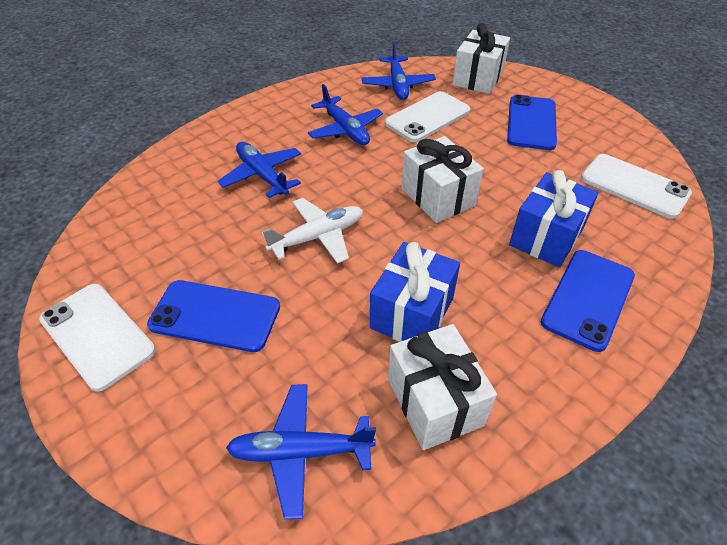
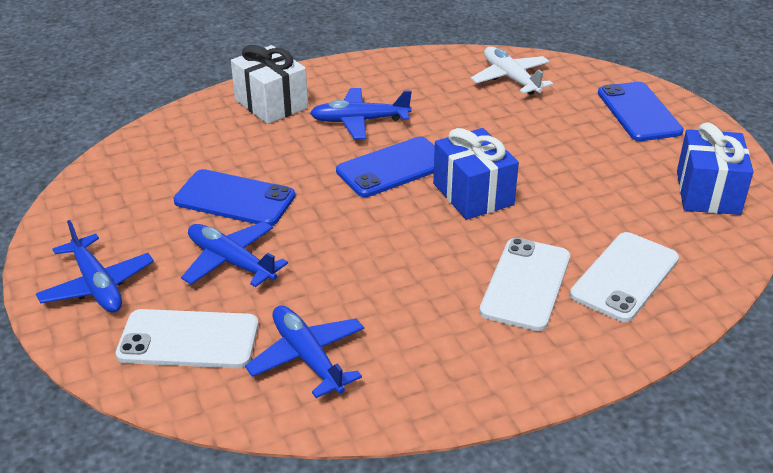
white gift: [388,324,497,450] [401,136,484,223] [453,23,510,94] = 3 -> [231,45,308,124] = 1

